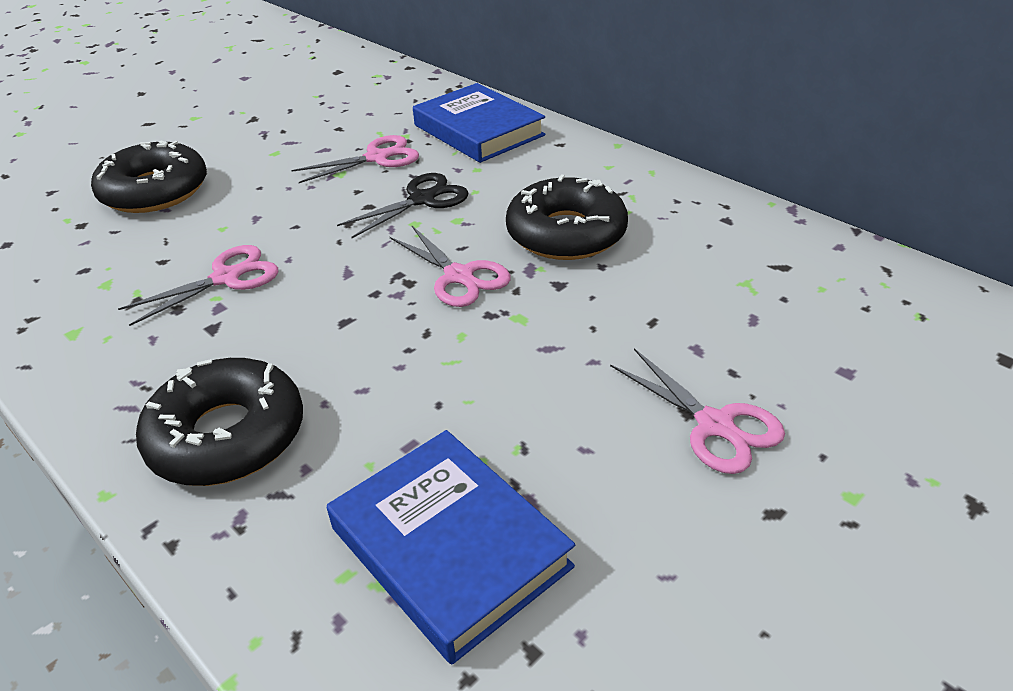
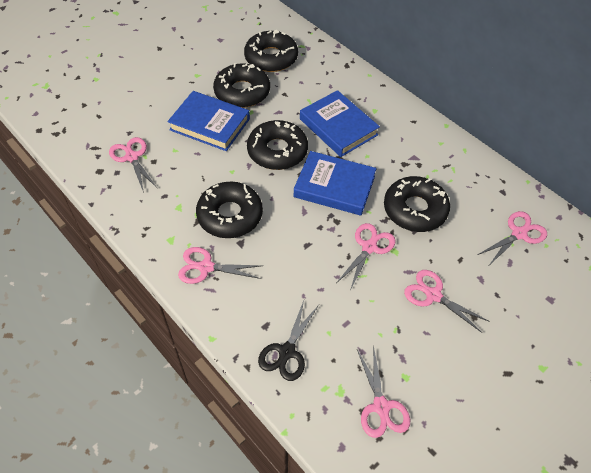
black donut: [91,140,207,213] [136,358,303,486] [506,174,628,260] = 3 -> [196,182,263,238] [213,63,270,108] [244,30,298,72] [247,120,308,170] [384,176,450,232] = 5
blue book: [327,430,575,665] [413,83,545,163] = 2 -> [168,91,250,151] [294,151,376,215] [300,90,380,157] = 3
pink scissors: [118,245,278,326] [292,135,419,183] [390,226,511,307] [610,348,785,474] = 4 -> [109,137,158,193] [178,247,263,284] [336,223,396,290] [357,345,410,438] [404,270,490,333] [478,211,547,265] = 6

